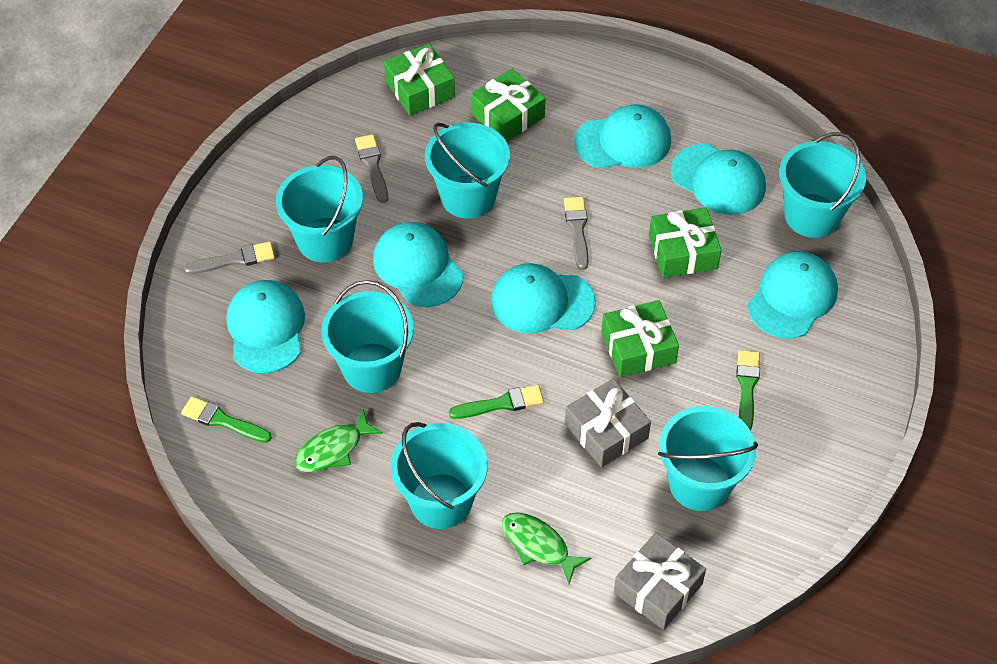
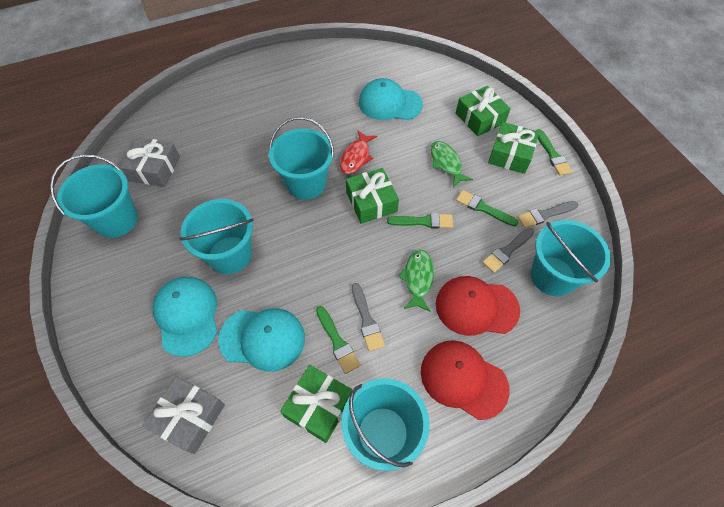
green brush: [181,396,272,443] [449,385,544,419] [736,350,760,431] = 3 -> [316,306,360,374] [387,213,453,228] [456,190,519,227] [537,129,572,176] = 4
red cap: none = 0 -> [421,340,509,420] [436,276,520,336] = 2
red fish: none = 0 -> [340,130,377,174] = 1
turquoise bucket: [276,156,363,263] [321,280,414,393] [390,422,487,529] [425,123,510,219] [658,406,758,511] [779,132,866,238] = 6 -> [50,155,138,238] [180,199,254,274] [269,117,334,200] [341,378,430,471] [531,220,611,296] = 5
turquoise cap: [226,280,305,373] [373,222,463,307] [491,263,596,334] [574,104,671,169] [670,144,766,215] [748,251,838,339] = 6 -> [153,277,218,357] [218,308,305,372] [359,78,423,120] = 3

